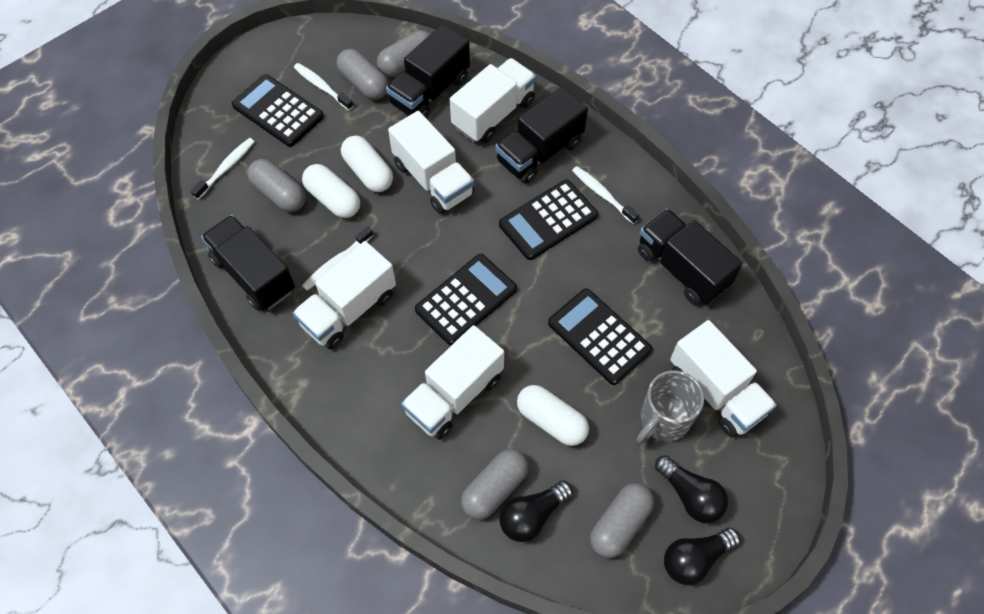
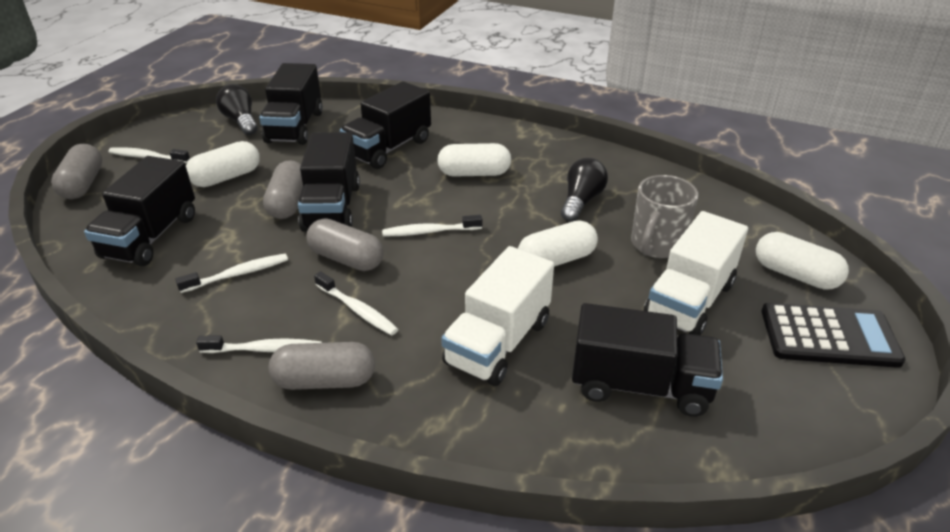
black calculator: [232,74,324,147] [415,254,517,345] [499,180,598,260] [548,288,652,385] = 4 -> [762,303,906,368] = 1
black light bulb: [500,480,573,542] [655,455,728,523] [664,527,740,585] = 3 -> [216,84,257,135] [561,158,608,222] = 2
black truck: [201,215,295,311] [386,24,470,118] [495,86,588,184] [638,209,742,305] = 4 -> [84,156,195,266] [259,63,323,145] [298,132,360,232] [340,81,431,169] [572,303,723,417] = 5
grey capsule: [247,159,306,212] [336,49,389,100] [377,30,430,77] [461,449,529,520] [590,483,654,558] = 5 -> [51,144,102,199] [263,160,303,219] [269,342,375,390] [306,218,384,271] = 4
white capsule: [302,164,360,218] [341,136,393,192] [517,385,589,446] = 3 -> [186,141,260,187] [437,143,511,177] [518,220,598,267] [756,232,849,290] = 4
white toothbrush: [191,138,255,200] [294,63,353,110] [302,226,374,291] [572,166,639,224] = 4 -> [108,147,190,163] [175,254,288,293] [196,335,322,353] [314,271,398,335] [382,215,482,236] = 5
white truck: [293,241,396,349] [388,111,474,214] [401,325,504,440] [450,58,536,143] [670,320,777,437] = 5 -> [441,246,554,386] [644,211,748,335] = 2

